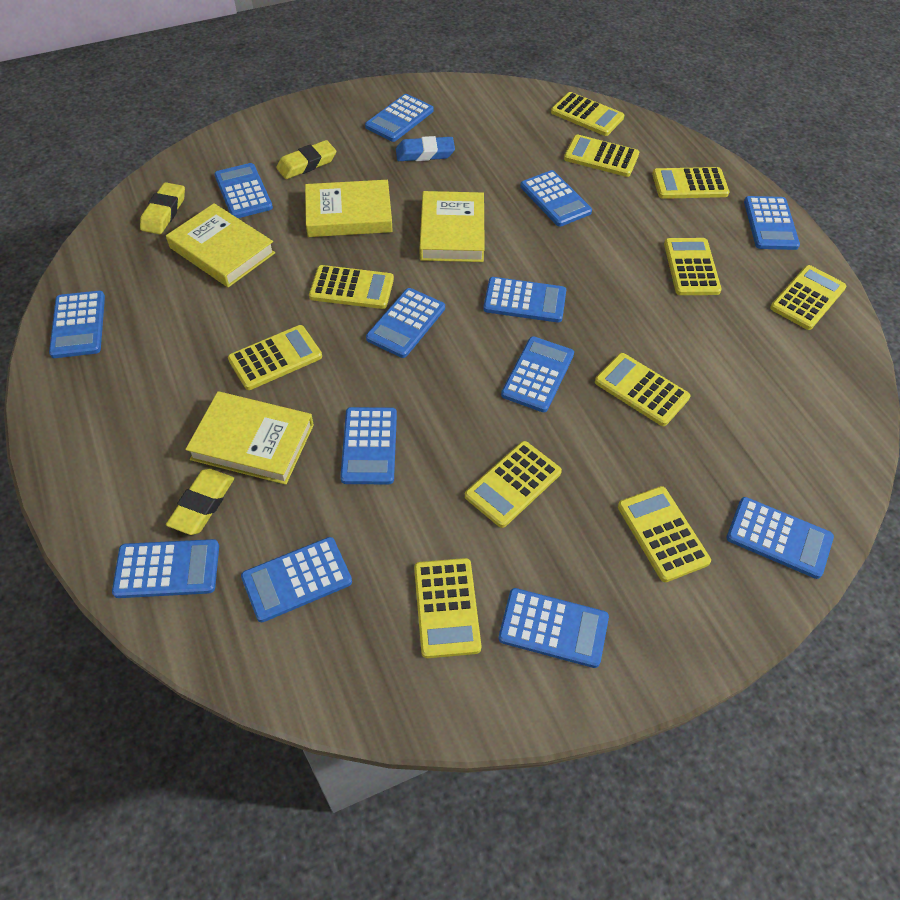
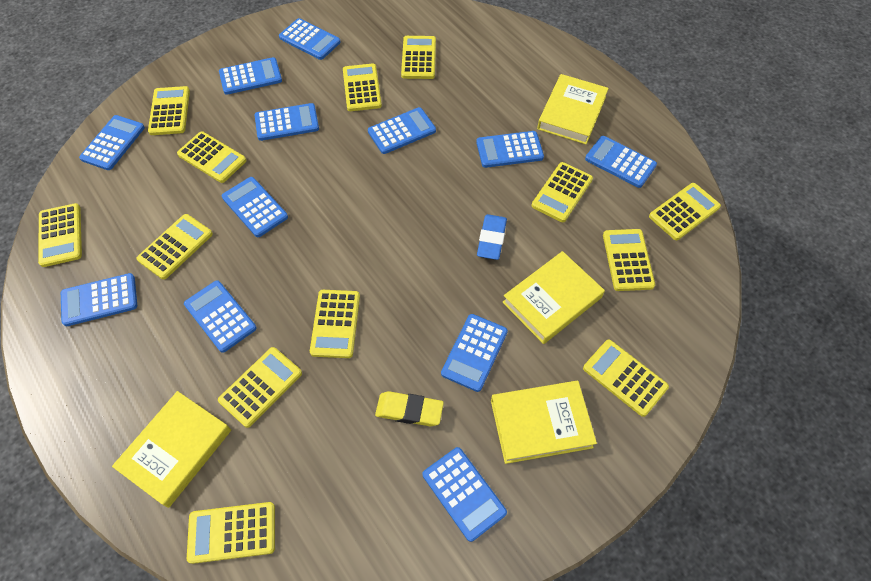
blue calculator: [49,291,105,358] [112,539,219,598] [214,163,273,218] [241,537,352,622] [340,407,397,484] [365,94,434,142] [366,288,445,358] [483,277,566,323] [498,588,609,668] [501,336,574,412] [520,170,592,227] [726,497,834,579] [744,196,800,250] = 13 -> [61,273,137,326] [79,115,145,170] [184,280,257,353] [219,57,282,95] [222,177,288,237] [255,103,319,141] [279,18,341,60] [368,107,436,154] [423,447,507,542] [441,314,508,392] [476,131,544,168] [585,136,657,188] = 12
yellow calculator: [228,325,322,390] [309,265,394,309] [414,558,481,658] [465,441,562,528] [551,92,624,136] [564,135,639,177] [595,353,690,426] [618,486,711,582] [652,167,729,199] [664,238,722,295] [770,265,846,330] = 11 -> [38,203,82,267] [137,214,213,280] [148,86,190,135] [177,131,246,183] [187,502,275,564] [218,347,302,428] [310,290,360,358] [343,63,382,111] [401,36,436,79] [532,162,593,222] [583,339,669,417] [603,229,655,291] [649,183,721,240] = 13
yellow eraser: [140,182,185,234] [166,469,234,535] [276,140,337,179] = 3 -> [375,391,444,426] = 1

